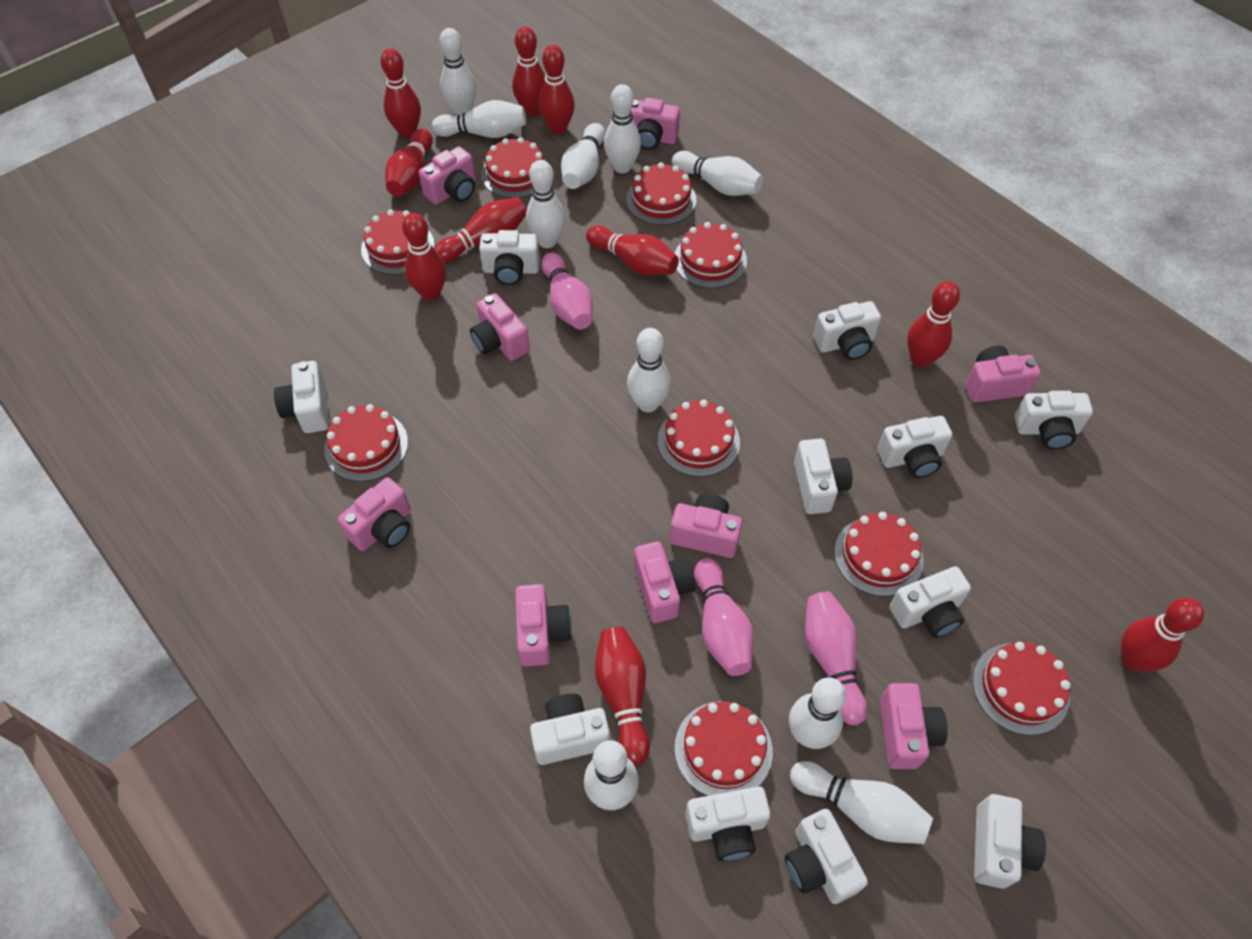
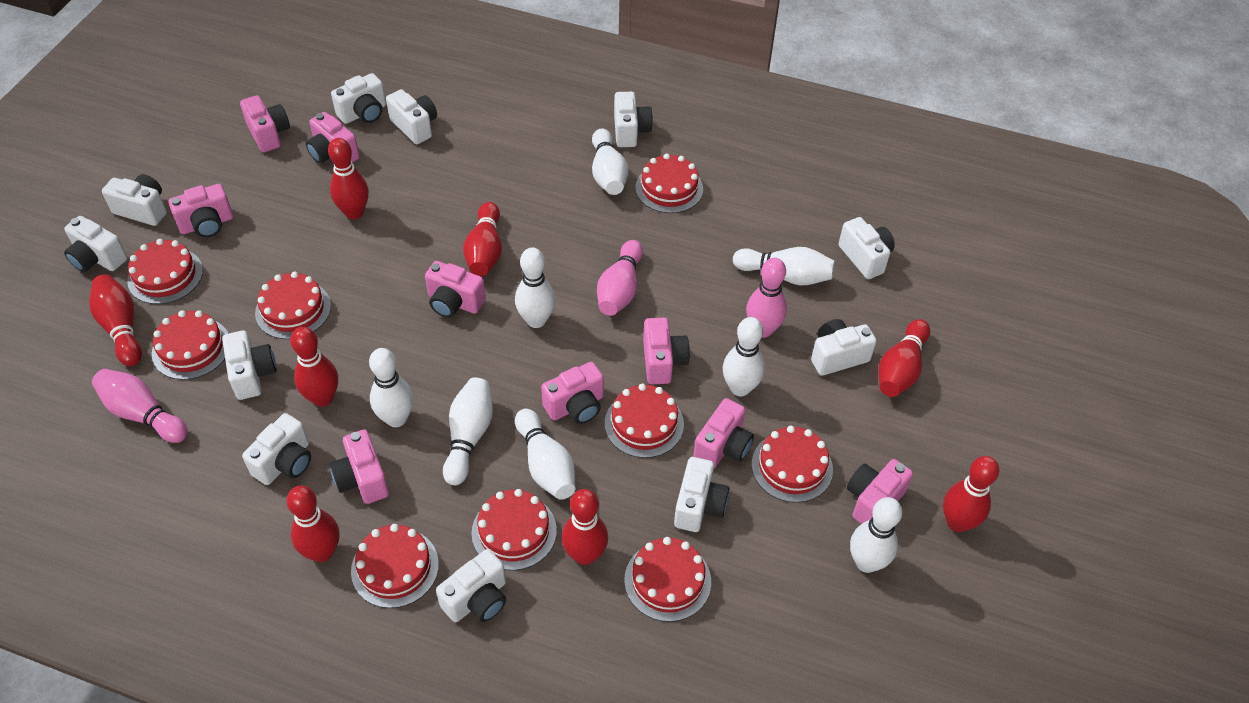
red bowling pin: [380,48,421,138] [385,129,433,196] [402,213,446,301] [434,197,527,263] [512,27,545,116] [539,45,575,134] [586,226,679,276] [595,627,650,765] [907,281,960,367] [1121,597,1204,671] = 10 -> [89,274,142,366] [286,486,339,562] [290,327,338,407] [328,138,369,219] [463,202,502,276] [562,489,608,565] [879,319,930,397] [943,456,999,532] = 8
white bowling pin: [432,100,526,138] [440,28,476,116] [526,160,565,248] [561,123,605,189] [584,740,639,810] [604,84,641,173] [627,328,671,412] [672,151,763,196] [789,677,846,749] [790,761,933,844] = 10 -> [369,348,414,427] [443,377,493,485] [515,247,555,328] [515,409,575,500] [592,128,628,195] [723,317,765,396] [733,247,835,286] [850,497,902,573] = 8

